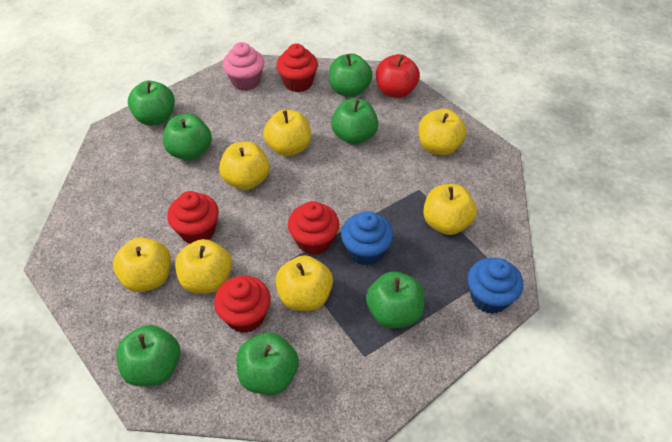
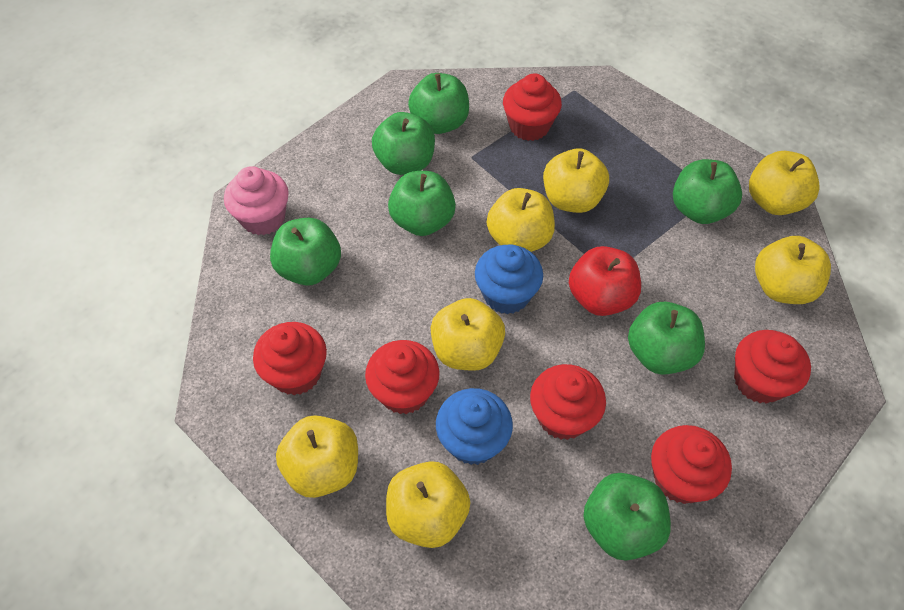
red cupcake: [167,191,219,244] [214,276,271,333] [276,43,318,92] [288,201,339,255] = 4 -> [253,322,327,395] [365,340,440,414] [503,73,562,141] [530,364,606,440] [651,425,732,504] [734,330,811,404] = 6

